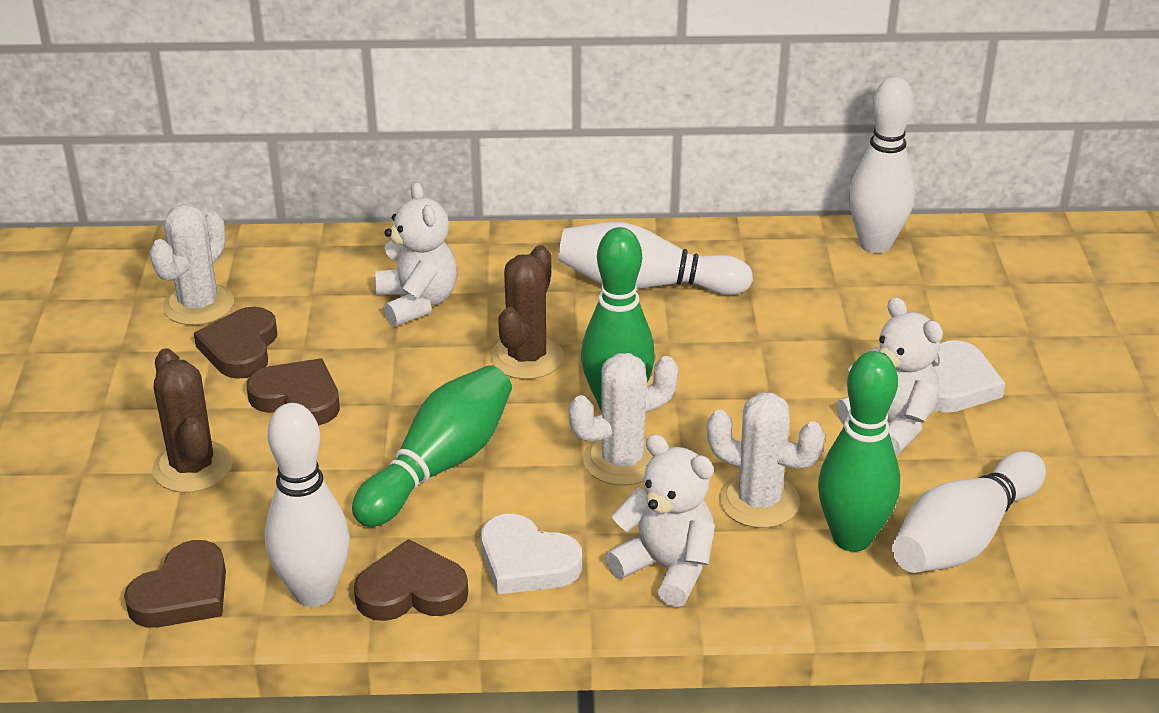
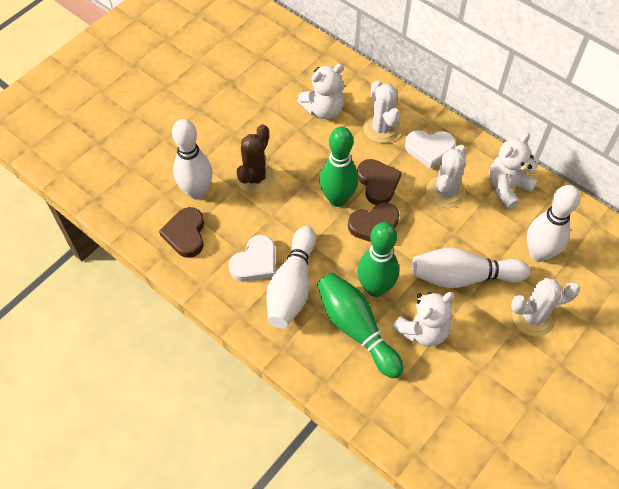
brown cactus: [152,348,233,493] [490,245,563,379] = 2 -> [236,124,275,194] = 1
brown heart: [124,540,226,628] [194,307,277,379] [247,358,340,425] [354,539,468,621] = 4 -> [159,207,204,258] [348,202,399,242] [357,159,402,205] = 3

